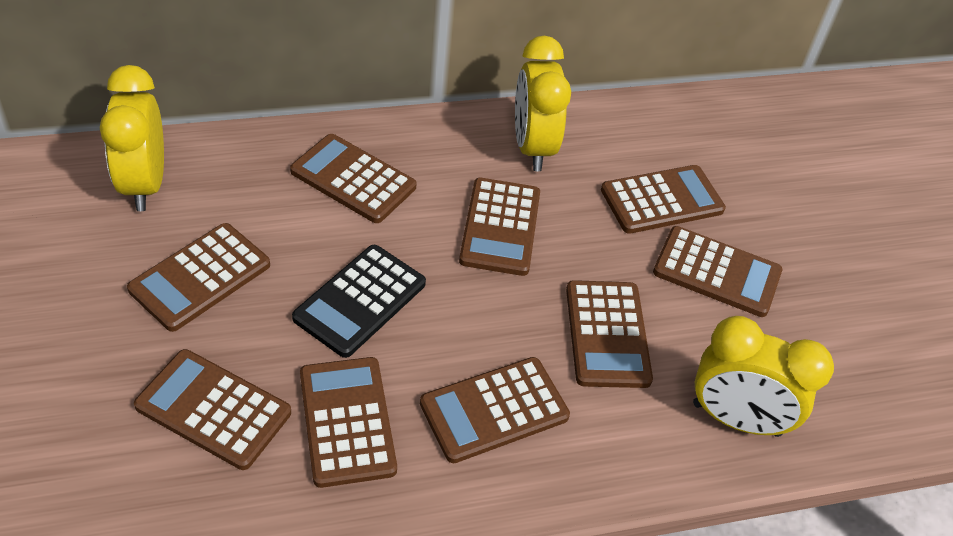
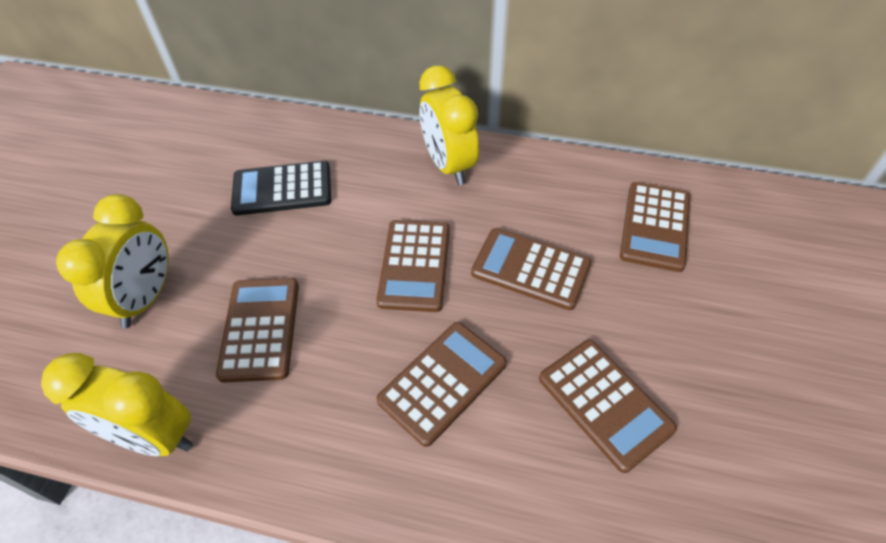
brown calculator: [127,223,270,332] [134,349,291,470] [290,134,417,223] [300,357,397,488] [420,357,570,463] [459,178,540,276] [566,280,653,388] [601,165,726,234] [653,226,783,317] = 9 -> [216,278,299,382] [376,220,450,312] [376,322,507,447] [471,228,591,310] [539,340,677,473] [620,182,690,272] = 6

